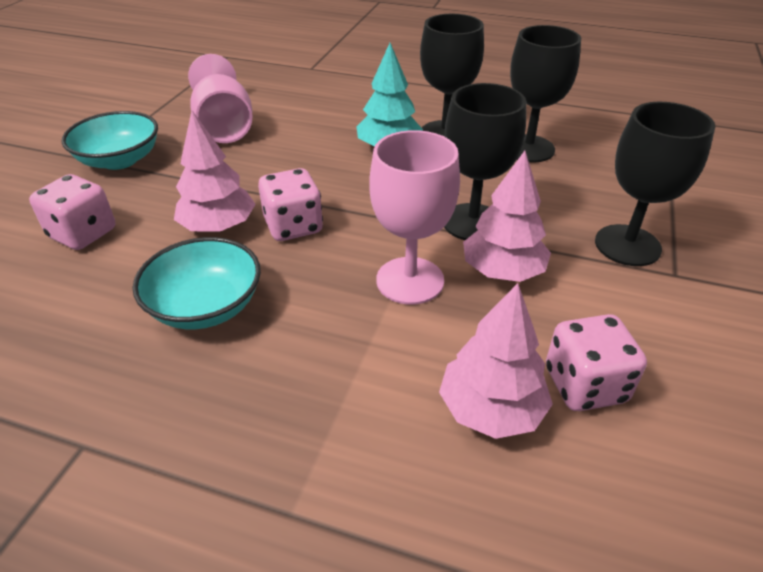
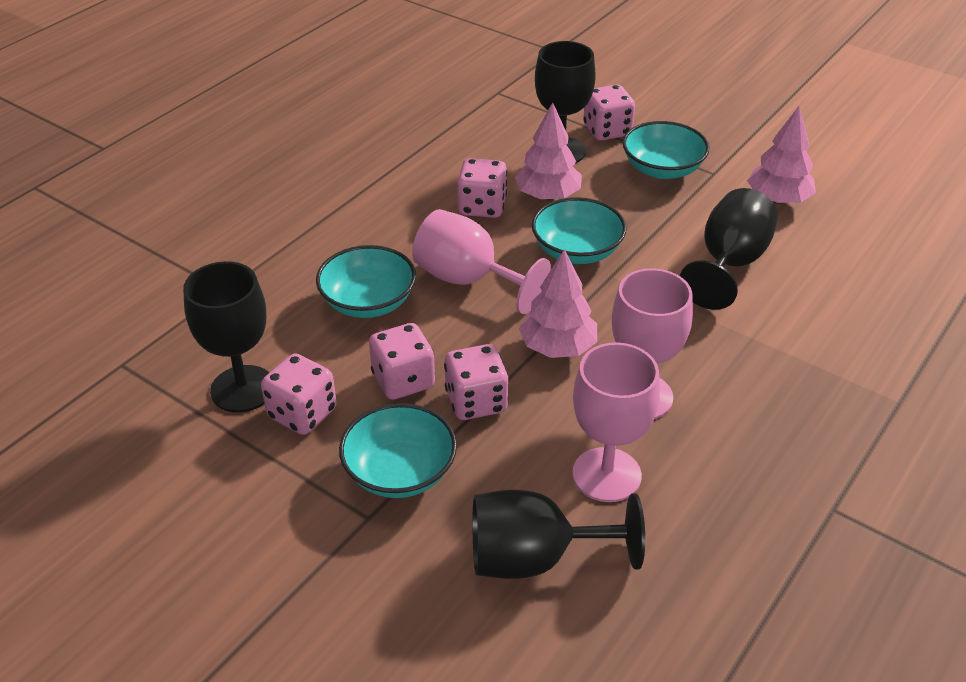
pink dice: [29,174,115,250] [258,168,323,241] [546,314,647,411] = 3 -> [261,354,337,435] [369,323,435,400] [444,344,508,420] [457,158,507,218] [583,85,635,141] = 5
pink goblet: [188,54,252,143] [370,130,460,305] = 2 -> [412,209,551,314] [572,342,660,502] [612,268,693,419] = 3
turquoise bowl: [61,111,158,170] [133,237,261,329] = 2 -> [316,245,416,318] [339,403,457,498] [532,197,627,264] [622,121,710,179] = 4
turquoise tree: [357,43,423,147] = 1 -> none = 0

